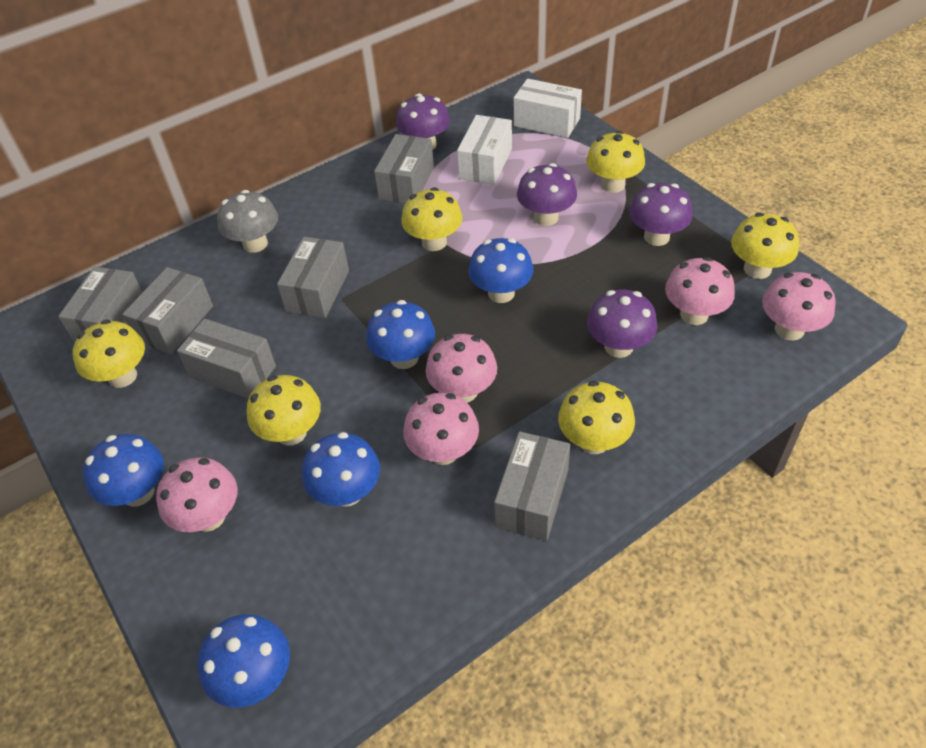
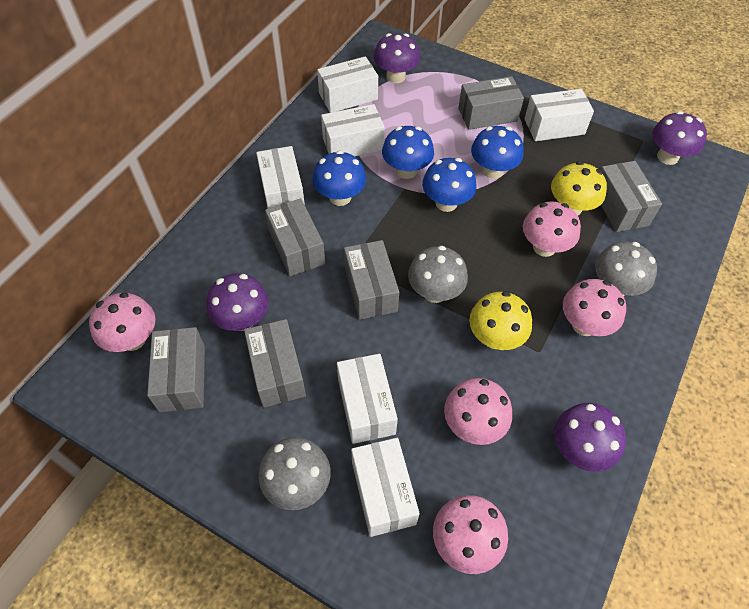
blue mushroom: [83,434,164,506] [198,614,290,708] [302,432,380,507] [366,300,435,369] [468,238,534,303] = 5 -> [312,151,366,206] [382,126,434,179] [422,158,477,212] [471,126,524,179] = 4
grey mushroom: [217,190,278,253] = 1 -> [259,437,331,510] [408,246,468,303] [595,241,657,296] = 3
white box: [457,115,512,185] [514,79,582,138] = 2 -> [256,146,305,209] [317,56,378,113] [321,104,385,156] [337,354,398,444] [351,438,420,537] [525,89,594,141] = 6
yellow mushroom: [73,319,145,388] [247,375,321,445] [402,187,463,251] [558,381,635,454] [586,131,645,193] [731,213,799,279] = 6 -> [469,291,532,350] [551,161,607,216] = 2

